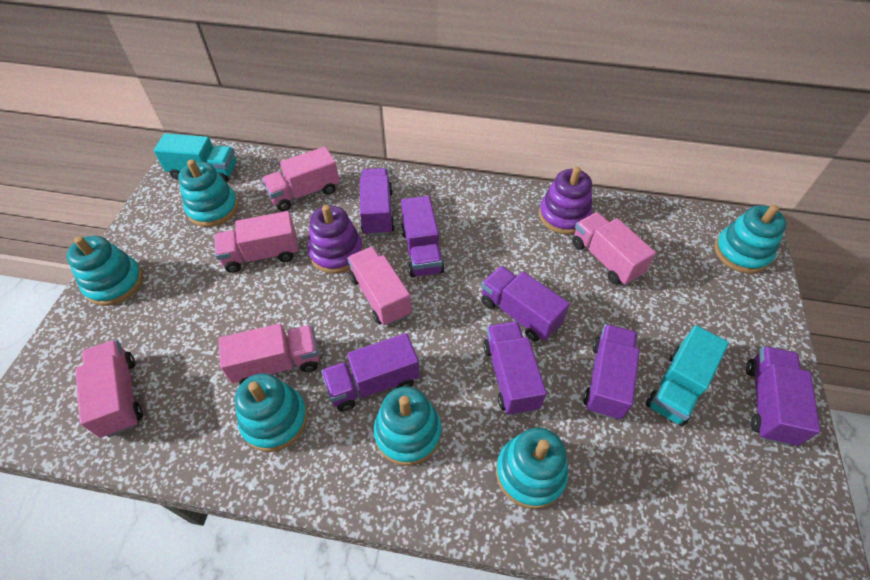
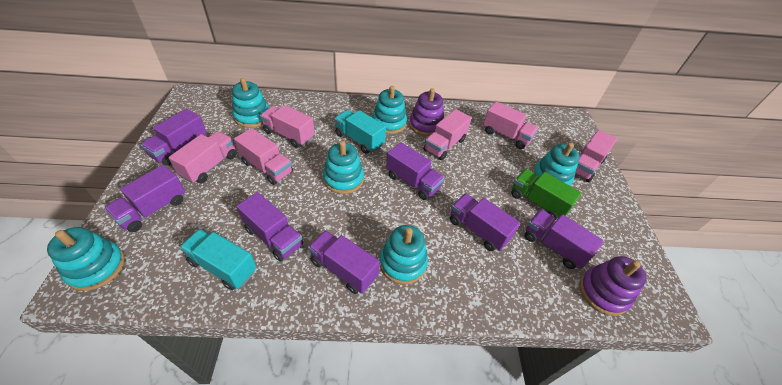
green truck: none = 0 -> [511,169,582,220] = 1

